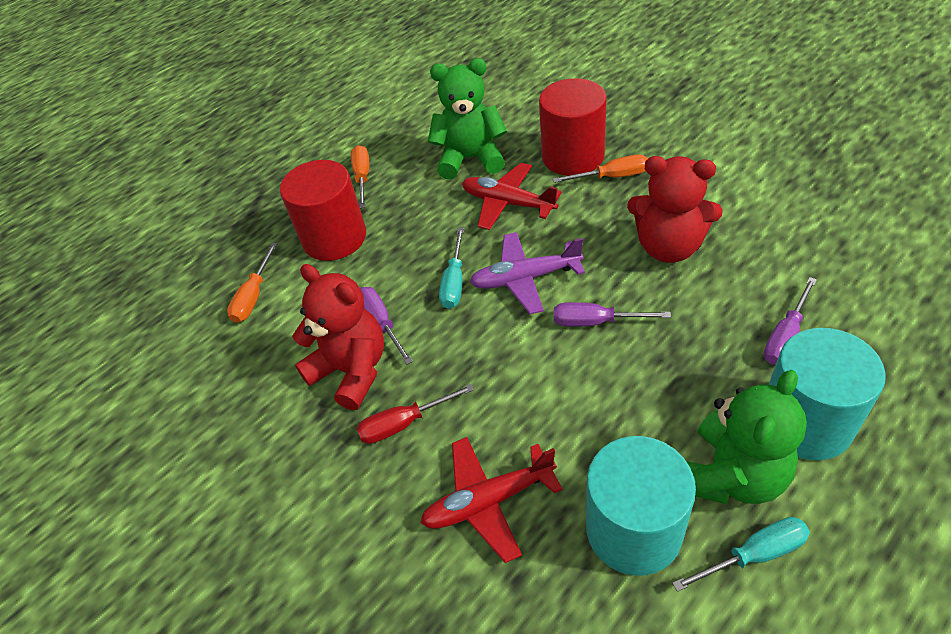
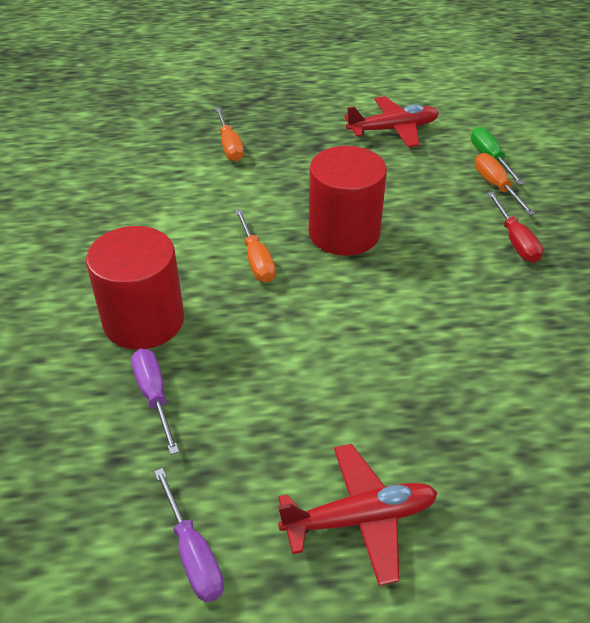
green screwdriver: none = 0 -> [471,127,525,185] = 1
green teddy bear: [428,58,507,179] [686,370,807,504] = 2 -> none = 0
purple plane: [470,232,585,314] = 1 -> none = 0
purple screwdriver: [360,287,413,365] [554,302,671,327] [764,277,817,365] = 3 -> [131,349,179,455] [154,468,224,602] = 2
red teddy bear: [292,264,384,410] [627,156,723,263] = 2 -> none = 0
turquoise cylinder: [586,436,696,576] [768,328,886,460] = 2 -> none = 0
turquoise screwdriver: [439,228,464,309] [672,517,810,592] = 2 -> none = 0

